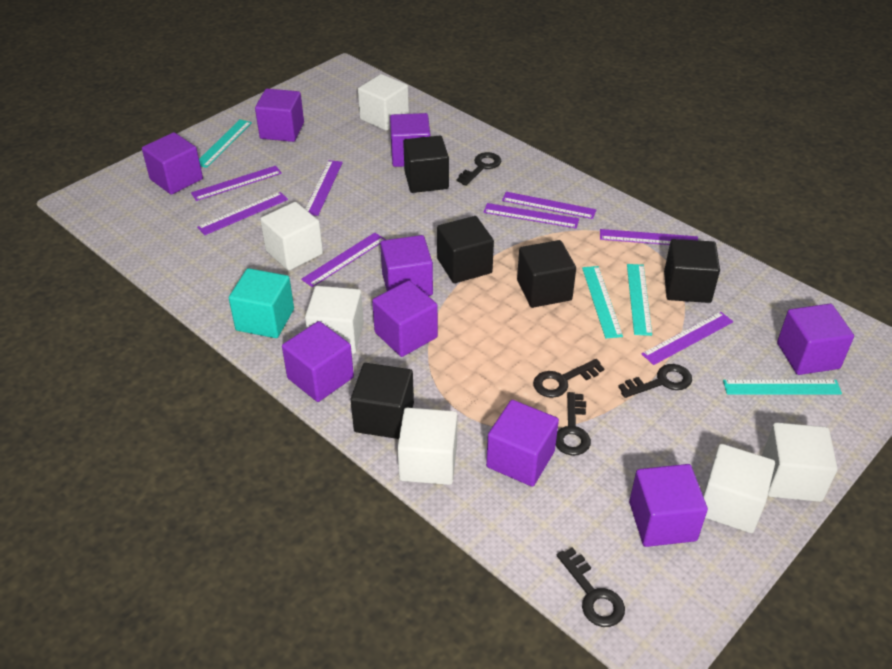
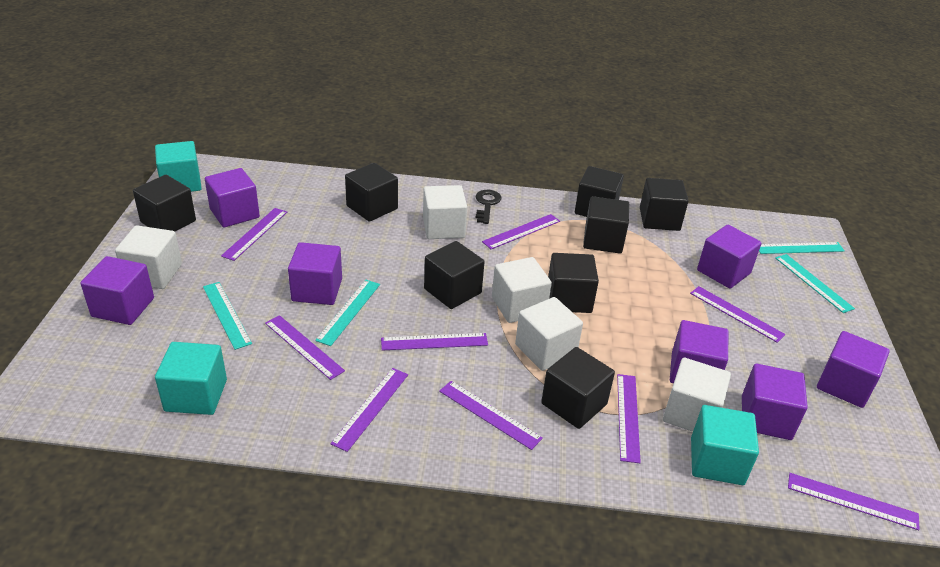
black cube: [351,363,414,439] [403,136,449,193] [437,216,494,283] [517,240,576,308] [664,239,720,303] = 5 -> [133,175,196,231] [345,163,398,222] [424,241,484,309] [541,347,615,429] [548,253,599,313] [575,166,624,217] [583,196,629,254] [640,178,689,231] = 8
black key: [457,152,501,186] [533,359,604,398] [556,392,591,456] [557,547,625,627] [618,364,692,398] = 5 -> [476,190,501,224] = 1
purple cube: [142,132,203,195] [255,89,304,142] [282,321,354,402] [372,280,438,357] [380,235,433,296] [390,113,430,167] [486,400,559,487] [629,464,708,547] [777,304,854,375] = 9 -> [80,256,154,325] [205,168,260,227] [288,242,342,305] [670,320,728,383] [697,225,762,289] [742,364,808,440] [817,331,890,408] = 7
purple ruler: [191,166,282,201] [197,192,288,235] [301,233,386,287] [305,160,343,216] [483,203,579,228] [502,192,596,219] [600,229,698,245] [642,312,733,365] = 8 -> [221,208,287,261] [265,315,345,380] [330,368,408,452] [381,333,488,350] [439,381,543,450] [482,214,560,249] [617,374,641,463] [690,286,786,343] [788,473,920,530] = 9
turquoise cube: [229,268,294,338] = 1 -> [155,141,202,192] [155,342,227,415] [691,405,759,485] = 3
white cube: [260,202,323,271] [305,286,364,354] [358,74,409,131] [397,408,457,485] [703,444,775,533] [762,422,837,502] = 6 -> [115,225,182,289] [423,185,467,239] [492,257,552,323] [515,297,583,371] [663,358,731,432] = 5

